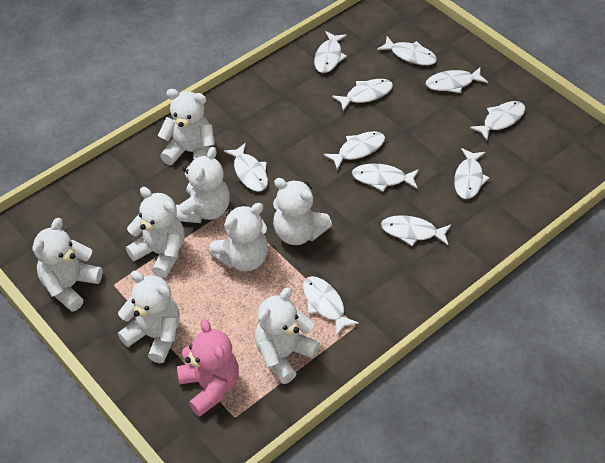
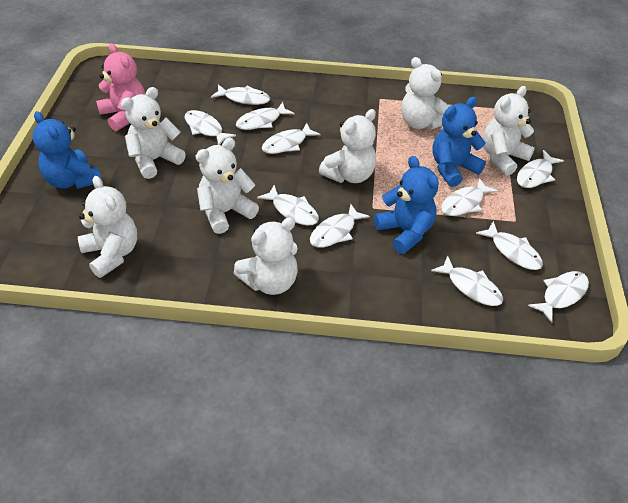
blue teddy bear: none = 0 -> [33,111,102,189] [374,156,439,254] [432,97,486,187] = 3
white teddy bear: [32,218,103,312] [118,271,180,363] [126,187,185,278] [158,89,215,165] [176,147,230,223] [209,203,268,271] [255,287,320,384] [273,178,332,245] = 8 -> [78,176,137,278] [121,87,186,179] [196,138,259,234] [234,217,298,295] [319,109,376,183] [401,57,450,130] [483,86,535,176] = 7

